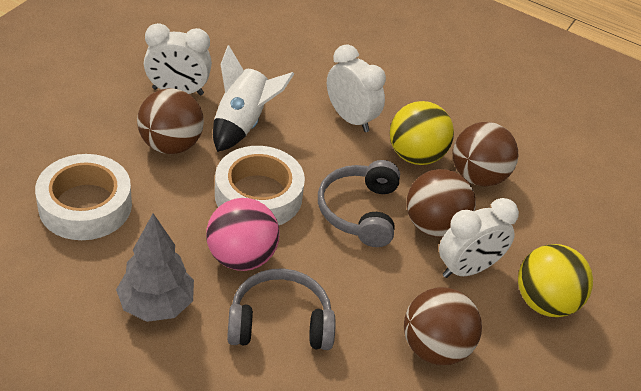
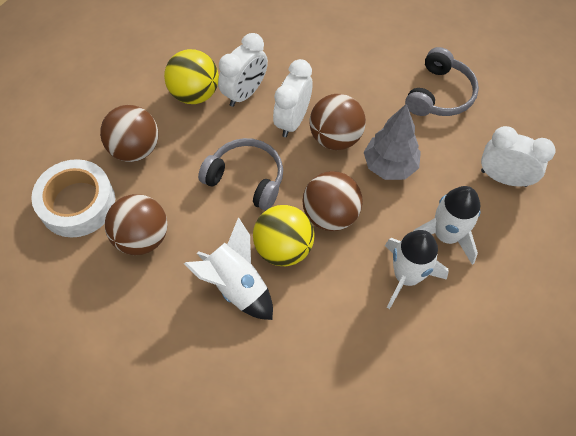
pink ball: [206,198,280,271] = 1 -> none = 0
white rocket: [213,45,294,152] = 1 -> [184,217,273,320] [385,230,449,309] [414,186,480,265] = 3
white tape: [35,154,132,240] [215,146,305,226] = 2 -> [31,159,115,238] = 1

